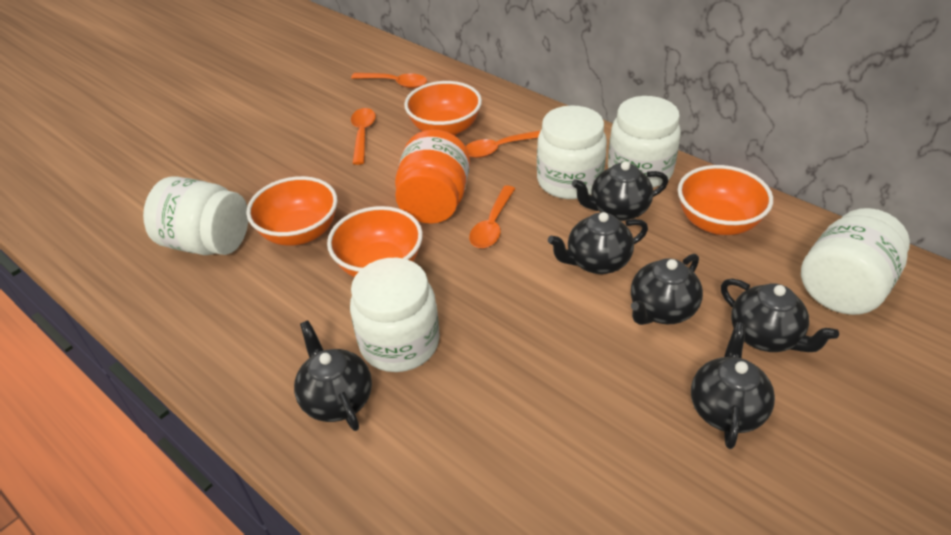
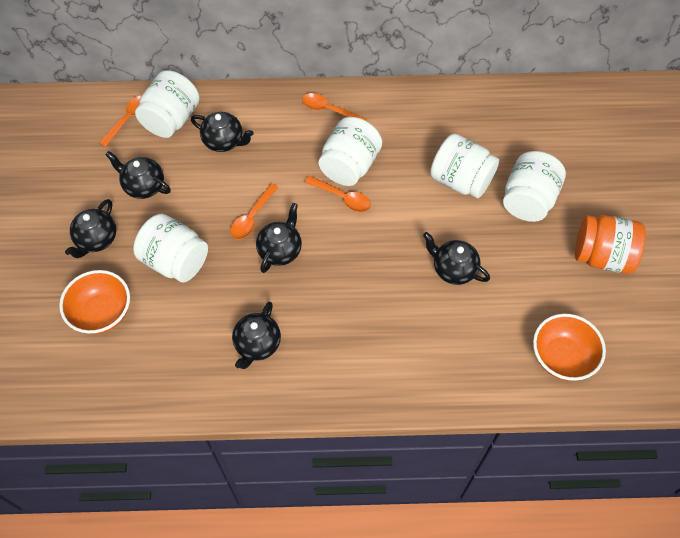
orange bowl: [246,176,338,246] [327,206,423,277] [404,81,482,136] [678,165,773,235] = 4 -> [59,270,130,334] [533,314,606,381] = 2

